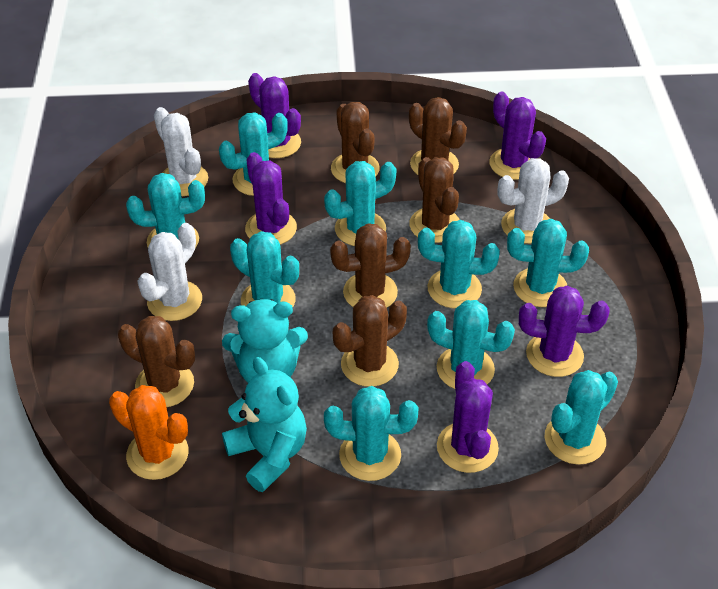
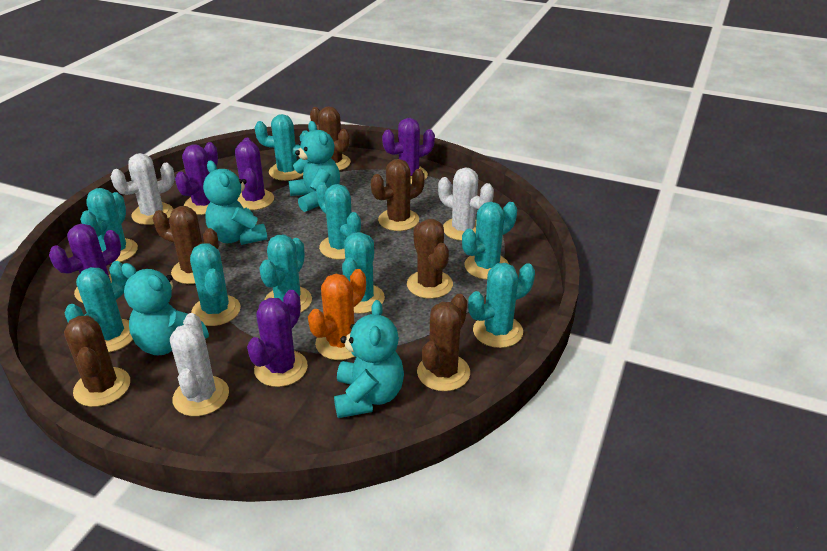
turquoise teddy bear: [222,299,308,383] [222,357,307,492] = 2 -> [122,263,209,355] [203,160,267,245] [289,121,340,212] [334,300,404,418] = 4

